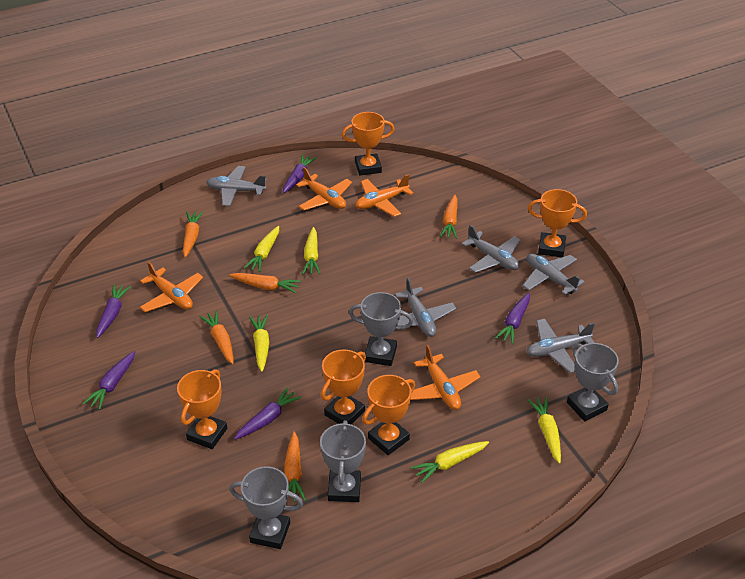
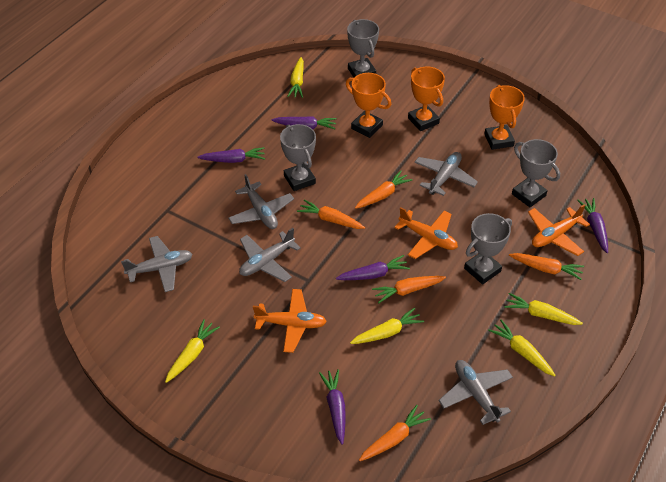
orange plane: [140,261,203,312] [296,167,352,210] [355,174,414,217] [411,345,480,410] = 4 -> [253,289,327,353] [394,207,458,259] [528,204,590,256] = 3
orange trophy: [177,369,227,449] [321,349,366,425] [342,112,394,175] [362,375,415,455] [528,189,587,257] = 5 -> [346,73,391,138] [408,67,445,131] [484,85,525,150] = 3

